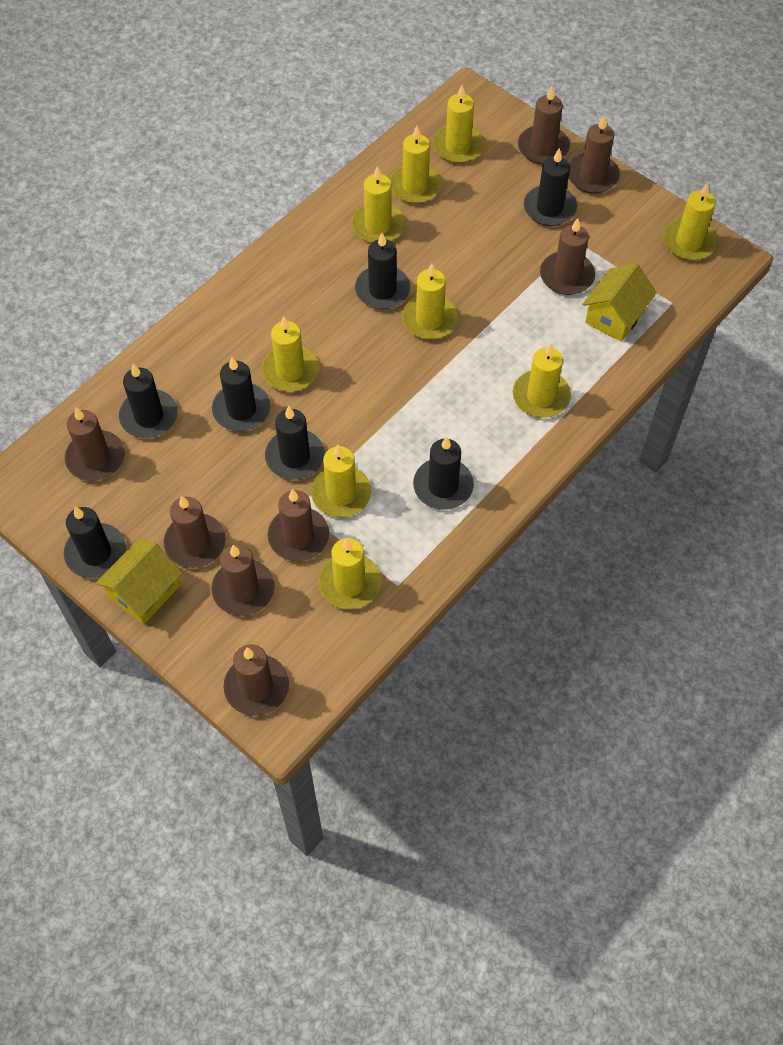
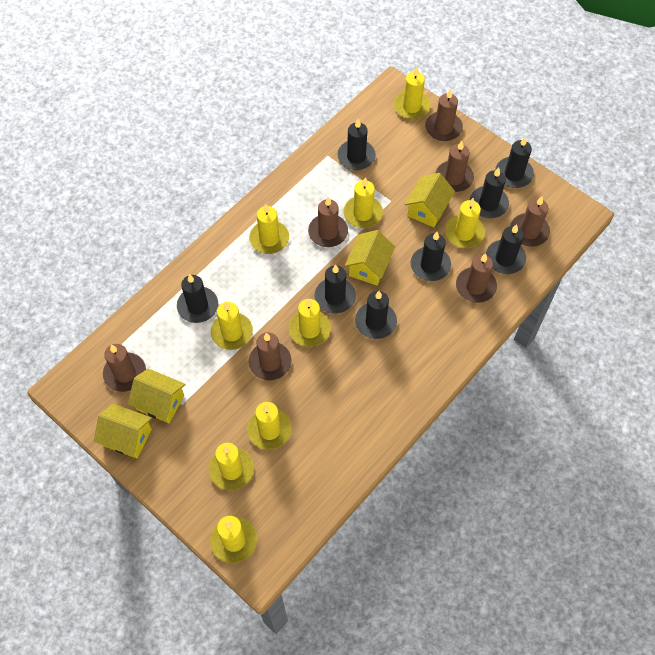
black candle: [64,506,126,578] [119,364,178,438] [212,357,270,431] [265,406,325,480] [355,233,410,309] [413,437,474,510] [524,148,577,226] = 7 -> [177,274,218,323] [315,265,356,314] [337,119,376,170] [355,291,397,339] [411,232,451,281] [470,168,509,218] [486,224,526,274] [495,137,534,188] = 8
brown candle: [65,407,125,481] [164,496,226,568] [211,544,275,616] [224,644,289,716] [268,489,329,561] [518,86,570,164] [540,218,595,295] [569,115,620,194] = 8 -> [103,344,146,392] [249,332,292,380] [308,197,348,247] [425,89,463,141] [436,141,474,192] [456,253,497,303] [510,196,550,247] = 7
yellow house: [96,540,183,624] [582,263,657,342] = 2 -> [94,404,152,459] [128,369,186,423] [345,230,395,286] [404,173,455,227] = 4

